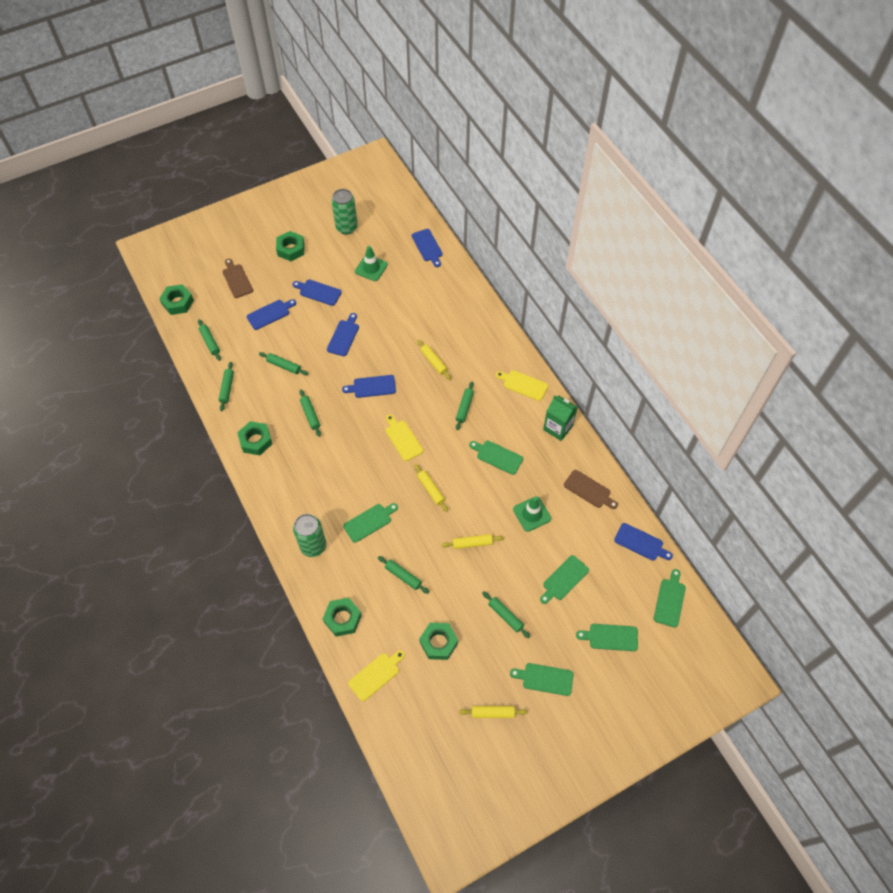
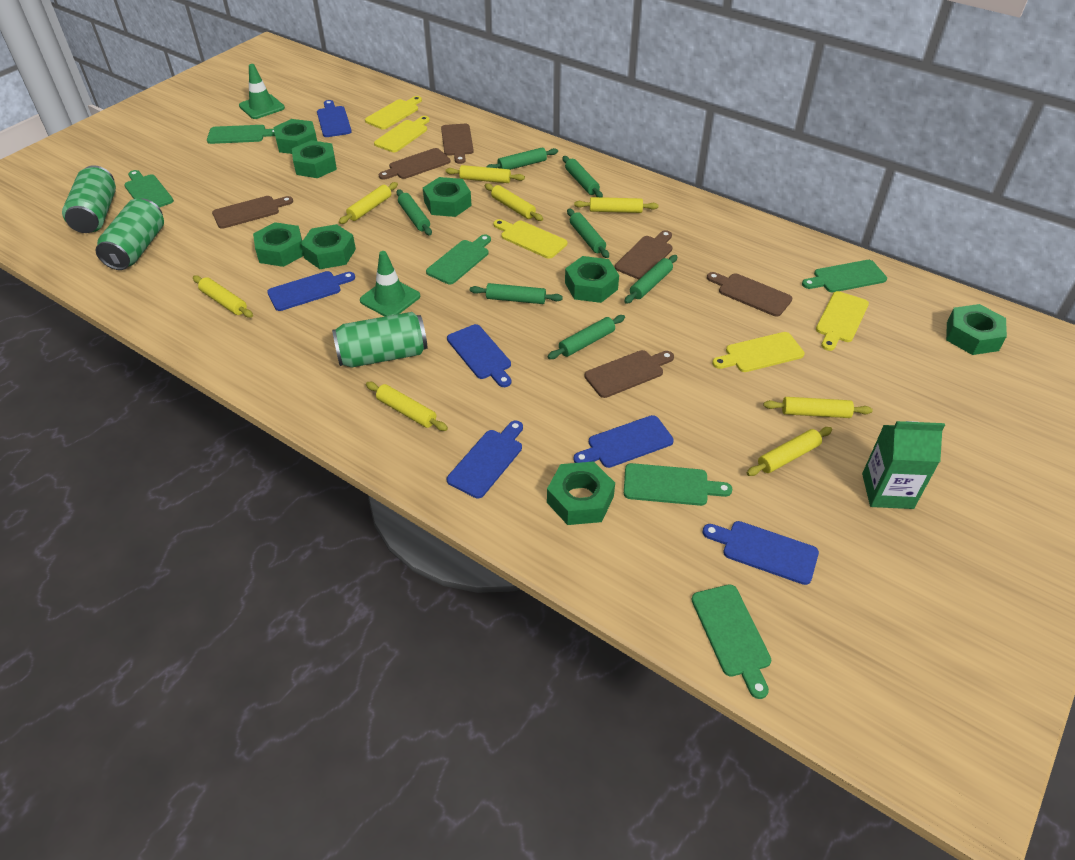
brown cutting board: [222,259,253,298] [564,470,618,509] = 2 -> [212,196,293,229] [379,148,450,180] [441,124,474,164] [584,350,674,398] [615,230,673,279] [707,272,793,317] = 6
green can: [293,514,326,557] [331,189,358,235] = 2 -> [62,165,116,233] [96,199,164,270] [332,312,427,367] = 3
green nut: [159,284,194,315] [237,421,272,455] [276,231,304,261] [323,598,362,637] [419,623,458,660] = 5 -> [253,222,303,267] [273,119,317,154] [292,140,337,178] [301,224,356,269] [423,177,472,217] [547,461,615,525] [565,256,619,303] [946,304,1007,355] = 8
yellow cutting board: [348,650,405,701] [386,414,423,461] [496,370,548,401] = 3 -> [365,96,422,129] [374,116,430,152] [493,219,567,259] [712,332,805,372] [816,291,869,351] = 5
yellow rolling pin: [414,464,448,512] [417,340,451,380] [442,534,504,549] [459,706,527,718] = 4 -> [193,275,253,318] [339,182,398,224] [366,382,448,431] [446,165,525,183] [485,183,543,221] [574,197,658,213] [747,427,832,476] [763,397,873,418] = 8

